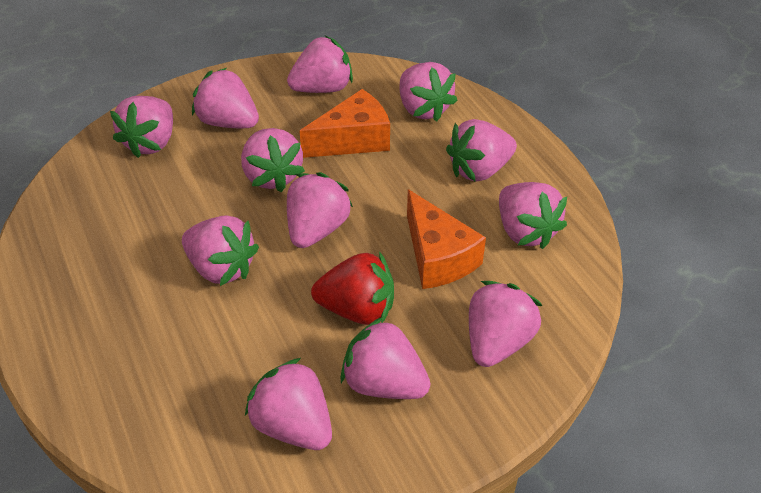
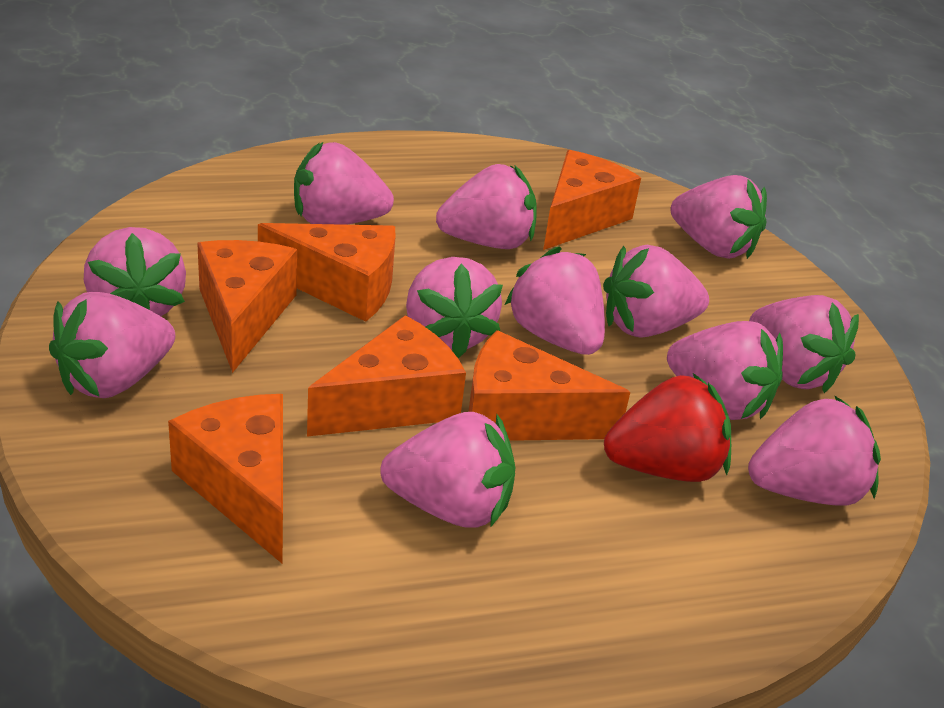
orange cheese: [299,89,390,158] [407,189,486,289] = 2 -> [168,394,283,563] [197,240,297,373] [258,223,395,322] [307,315,466,437] [468,330,630,441] [543,150,641,250] = 6

